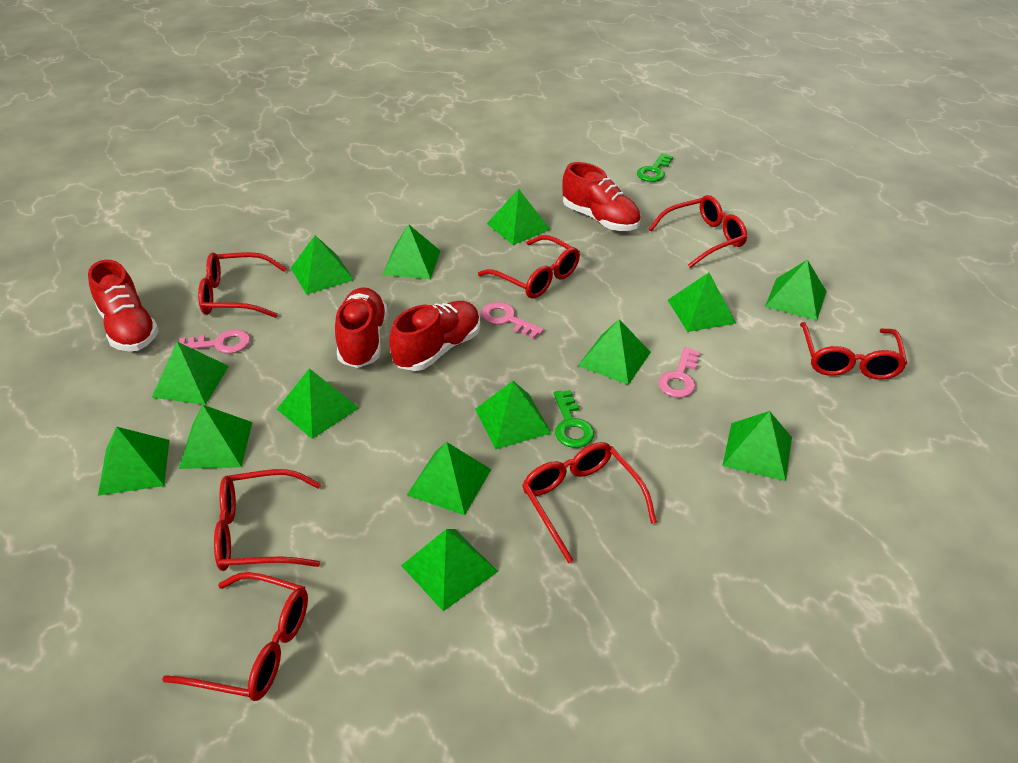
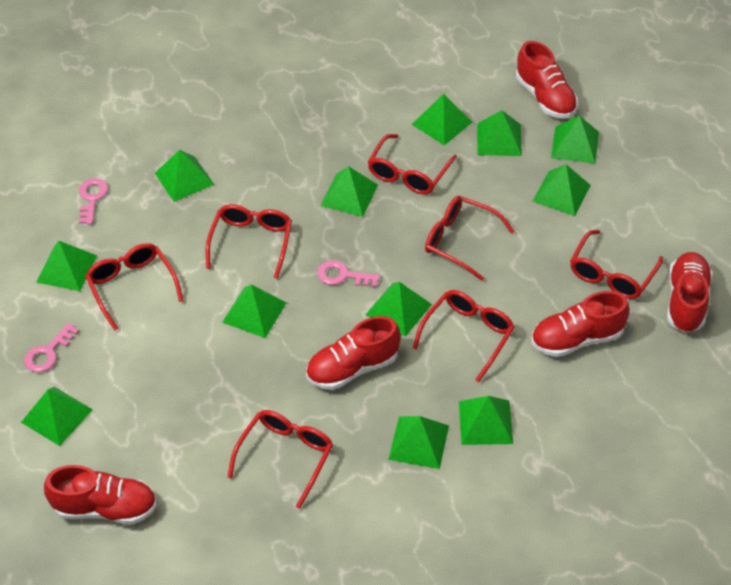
green key: [554,390,594,448] [637,153,673,182] = 2 -> none = 0
green pyramid: [98,427,169,496] [151,342,229,405] [179,405,252,469] [277,368,359,439] [291,236,354,294] [383,224,440,279] [401,529,498,611] [407,442,491,515] [475,381,551,449] [487,189,550,245] [578,319,651,385] [668,272,736,332] [722,411,792,481] [765,260,827,320] = 14 -> [21,387,93,446] [36,241,97,291] [155,150,214,202] [222,285,287,338] [320,166,378,217] [365,282,432,337] [388,416,449,469] [412,94,472,145] [459,396,513,445] [477,110,522,156] [532,164,591,216] [551,116,599,164] = 12
red shoe: [88,260,159,351] [335,287,387,368] [389,301,480,371] [562,162,640,231] = 4 -> [44,465,157,525] [306,316,401,390] [516,41,578,119] [531,291,630,357] [667,252,712,333] = 5

